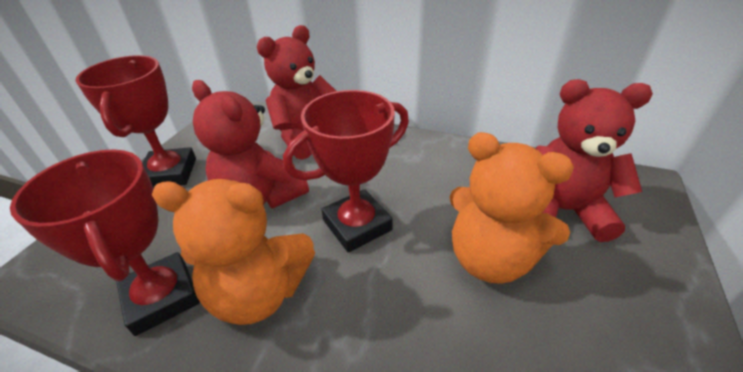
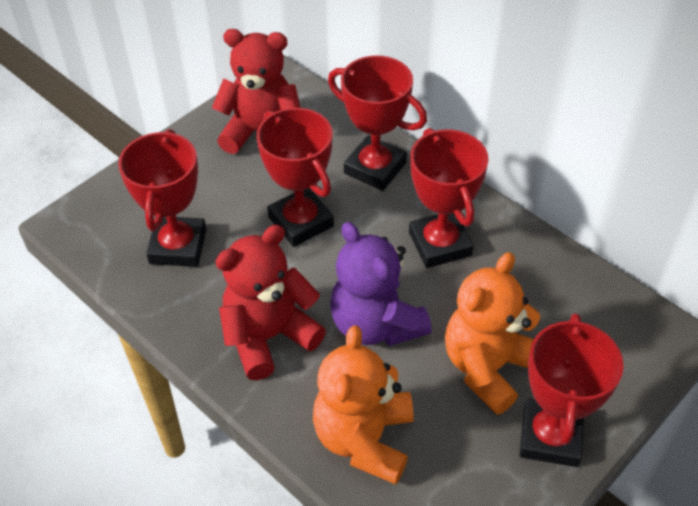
purple teddy bear: none = 0 -> [330,222,432,346] = 1
red teddy bear: [192,80,309,209] [257,25,336,160] [536,79,653,242] = 3 -> [212,29,300,154] [215,225,326,381] = 2
red trophy: [10,149,200,336] [75,55,196,188] [283,90,409,253] = 3 -> [118,129,206,267] [257,108,334,247] [328,56,427,191] [409,128,489,268] [520,313,624,467] = 5

